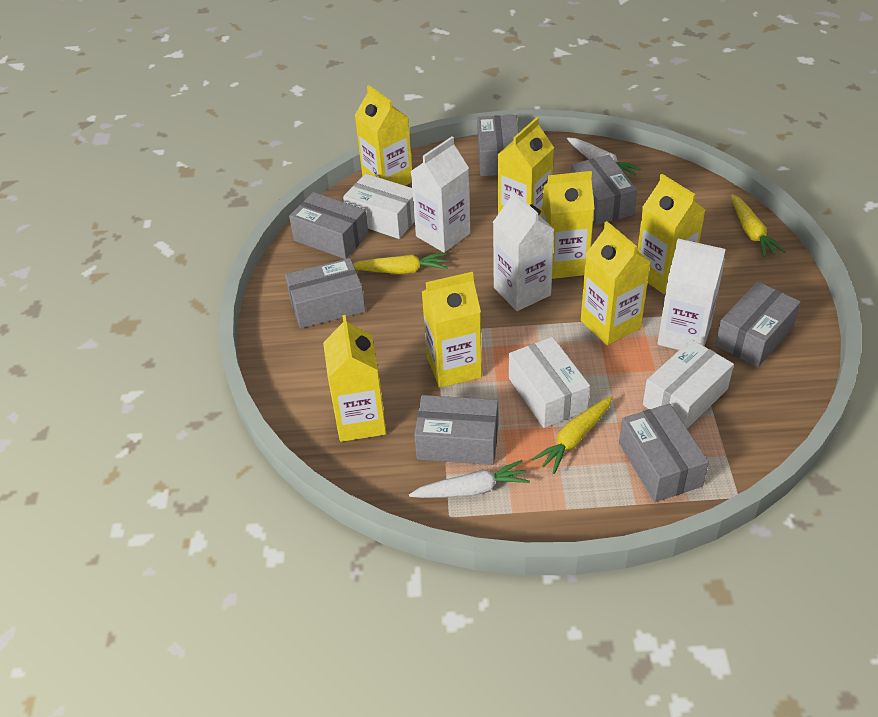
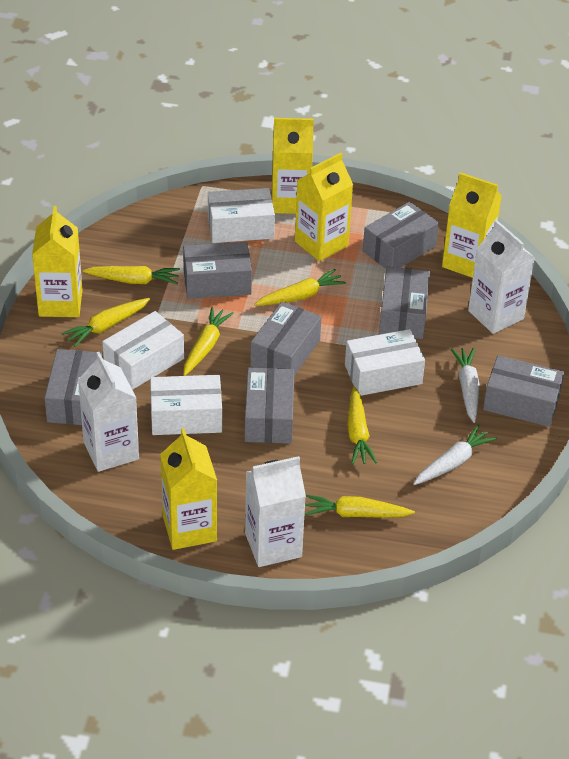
white box: [343,174,415,239] [509,337,590,428] [643,339,734,428] = 3 -> [102,311,184,390] [150,375,222,435] [208,188,275,243] [345,329,425,396] = 4
yellow carrot: [353,253,448,274] [532,396,613,474] [731,194,786,257] = 3 -> [61,298,150,347] [83,266,180,285] [183,307,234,376] [254,269,346,306] [305,495,415,518] [347,386,377,465] = 6
yellow carton: [323,315,386,442] [354,85,412,186] [422,272,482,388] [498,117,554,217] [542,171,594,279] [581,221,650,346] [637,174,705,295] = 7 -> [32,206,83,317] [160,428,217,550] [272,118,314,214] [295,153,353,261] [442,172,502,278] = 5

